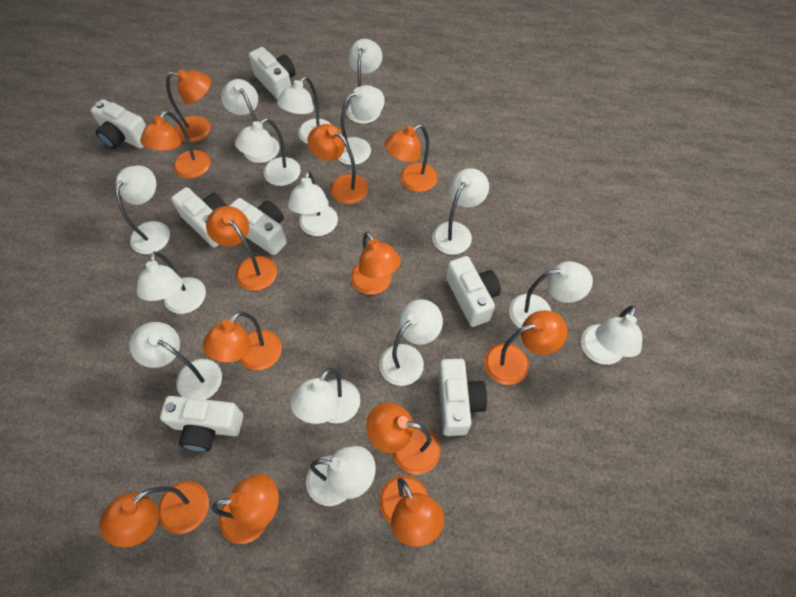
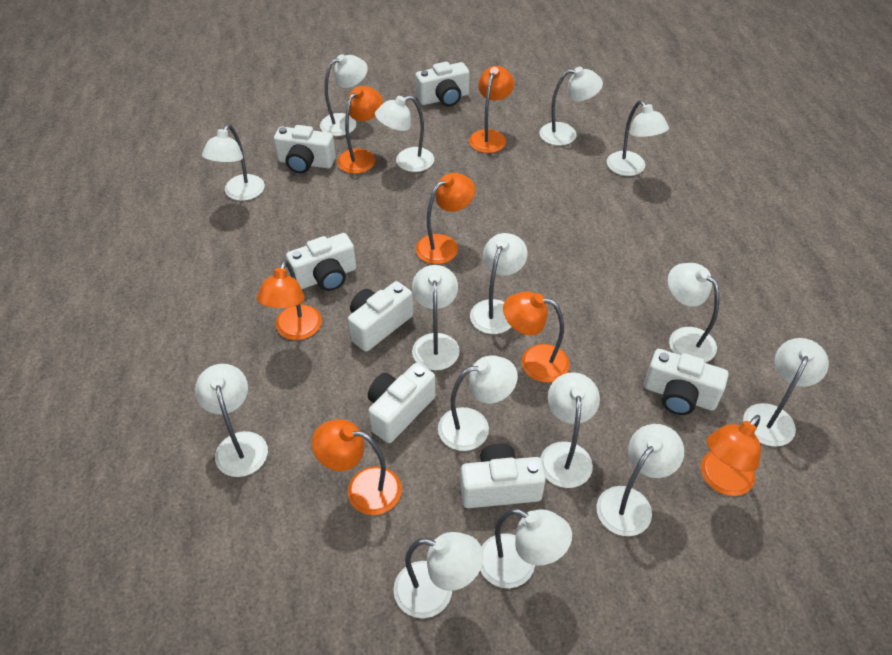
orange lamp: [99,481,209,548] [140,110,211,179] [166,69,211,143] [203,312,282,370] [206,206,277,291] [212,474,279,544] [308,124,368,204] [351,231,401,295] [366,402,440,475] [379,475,444,547] [384,124,438,192] [484,310,567,385] = 12 -> [257,260,322,340] [312,419,402,515] [337,86,383,174] [416,173,475,264] [469,66,514,153] [503,291,569,383] [701,415,761,496] = 7

